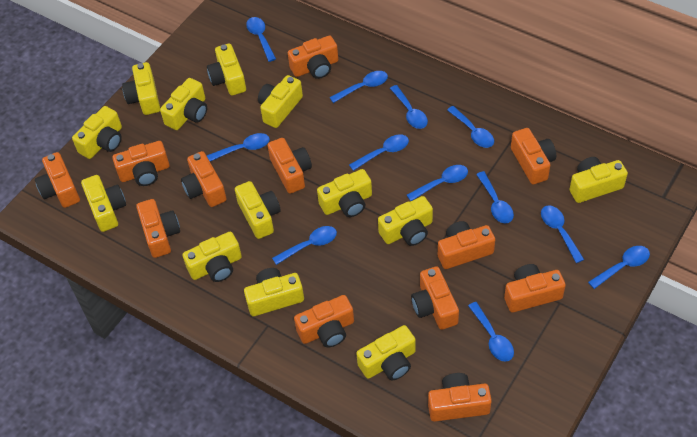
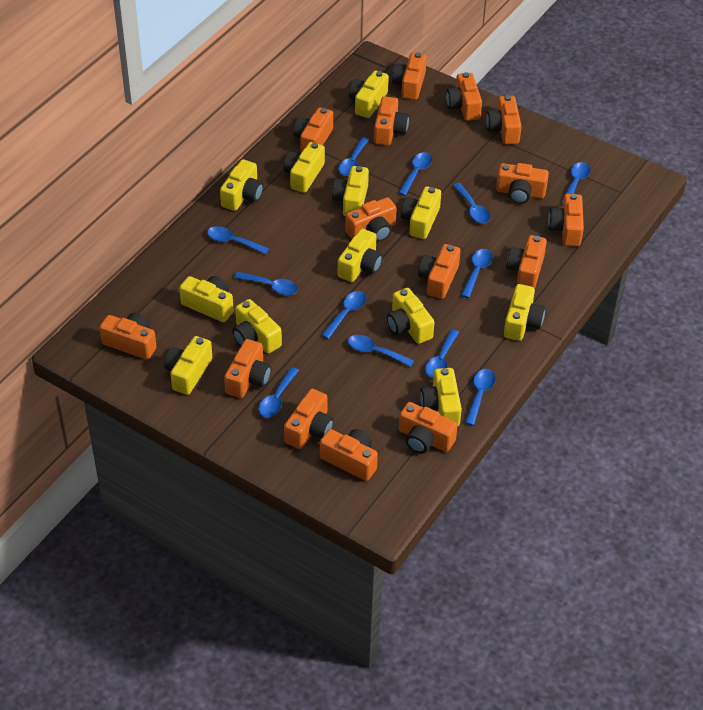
orange camera: [35,152,80,208] [112,141,170,186] [136,199,180,258] [181,151,226,207] [268,138,312,194] [288,36,338,79] [294,295,354,347] [411,267,459,330] [428,373,492,422] [438,221,495,269] [504,264,566,313] [511,128,556,184] = 12 -> [99,313,157,360] [224,339,271,398] [284,389,334,449] [293,107,333,153] [320,429,378,481] [345,197,397,242] [374,96,409,146] [392,52,427,100] [399,402,458,453] [418,244,461,299] [446,72,482,121] [486,95,522,144] [496,163,549,204] [506,235,547,289] [548,194,584,246] = 15
yellow camera: [72,106,122,159] [81,175,126,232] [122,62,160,115] [160,78,207,130] [183,232,242,282] [207,43,246,95] [235,181,281,239] [244,268,304,316] [258,75,303,128] [317,169,372,217] [356,325,416,380] [378,196,433,246] [570,157,628,203] = 13 -> [164,336,212,395] [179,276,234,322] [220,159,263,211] [233,299,282,354] [283,142,325,193] [332,166,369,216] [338,229,383,282] [349,70,389,118] [387,288,434,344] [401,186,441,239] [420,368,462,426] [504,284,545,341] = 12

